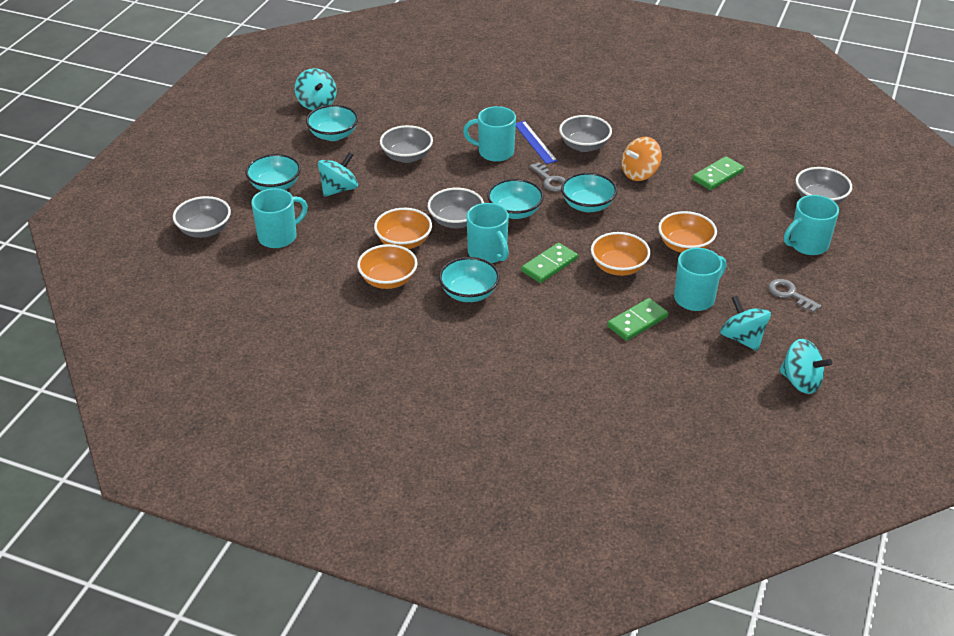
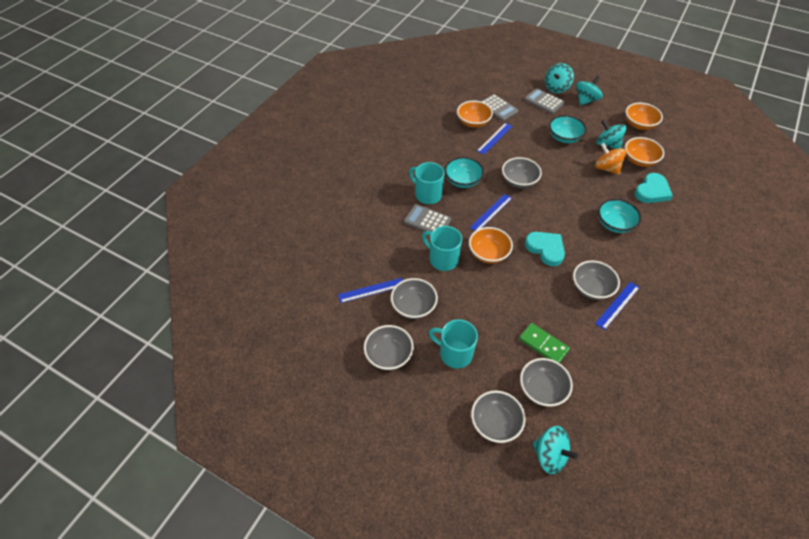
blue ruler: [516,121,557,164] = 1 -> [338,278,403,303] [470,194,512,231] [477,123,513,155] [595,282,640,330] = 4
green domino: [521,243,578,283] [607,298,668,341] [692,156,744,190] = 3 -> [519,323,570,363] = 1
grey bowl: [173,196,231,238] [380,125,433,163] [428,188,484,228] [559,115,612,152] [796,167,852,204] = 5 -> [364,325,414,370] [391,278,438,319] [471,391,526,443] [502,157,542,188] [520,358,573,407] [573,260,620,300] = 6
grey calculator: none = 0 -> [404,204,451,232] [481,94,518,121] [524,88,565,114] = 3
grey key: [530,162,566,192] [768,279,821,313] = 2 -> none = 0
turquoise bowl: [245,154,301,191] [306,105,358,141] [439,257,500,302] [487,179,544,219] [561,172,617,212] = 5 -> [445,157,484,188] [549,115,587,143] [598,199,641,233] = 3
turquoise heart: none = 0 -> [525,232,565,266] [634,173,673,203] = 2
turquoise mug: [251,188,308,248] [463,106,516,162] [467,203,509,263] [674,248,726,311] [784,195,839,255] = 5 -> [409,162,445,204] [422,226,462,271] [429,319,478,369] = 3

